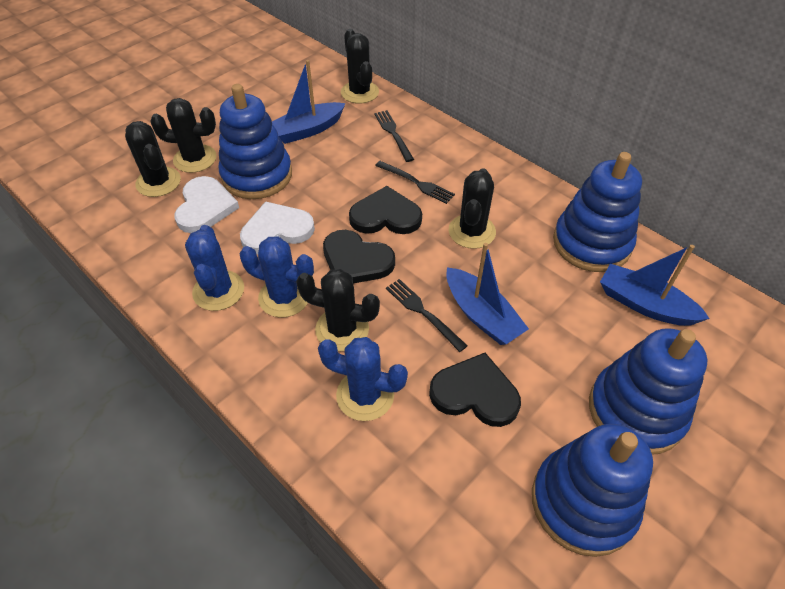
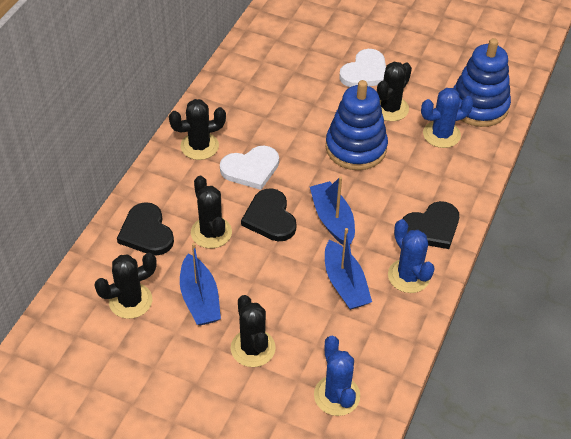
black fork: [374,110,414,162] [375,161,455,204] [386,279,468,352] = 3 -> none = 0
blue stacking toy: [219,84,292,199] [532,424,653,557] [553,152,642,272] [589,328,707,455] = 4 -> [326,80,388,170] [453,38,511,127] = 2

